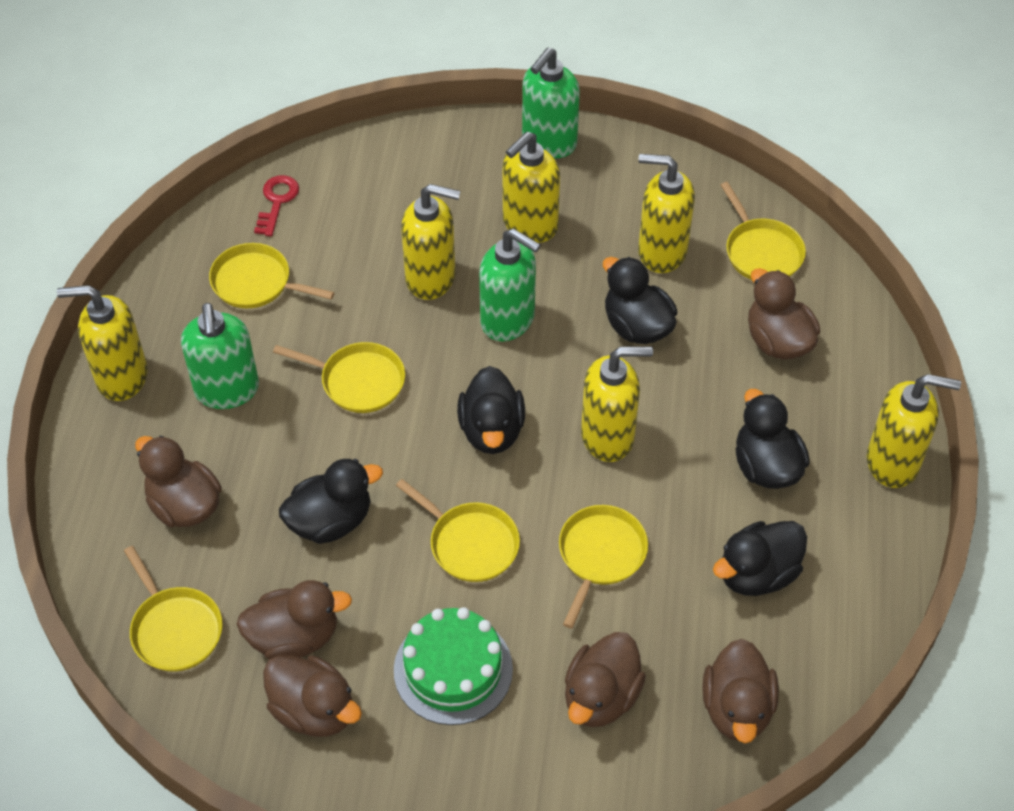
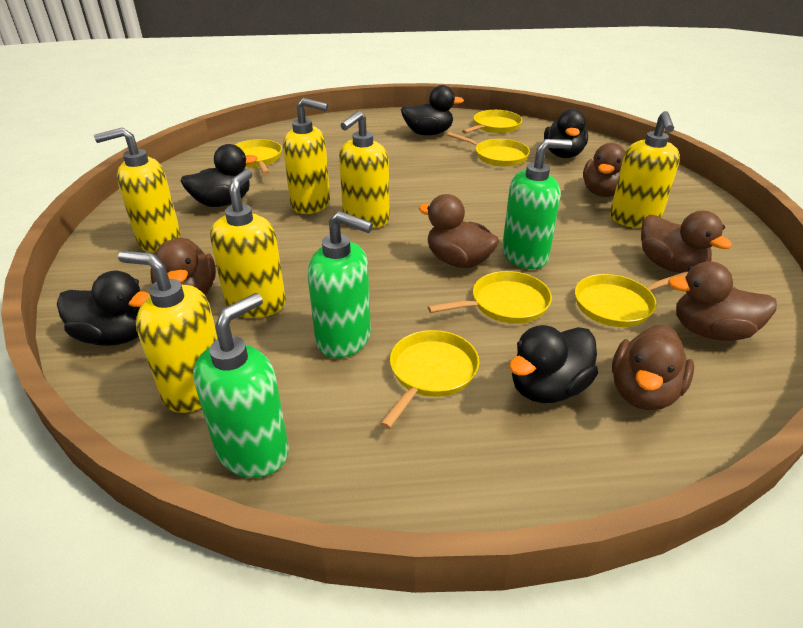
green cake: [394,607,513,725] = 1 -> none = 0
red key: [254,175,299,236] = 1 -> none = 0

